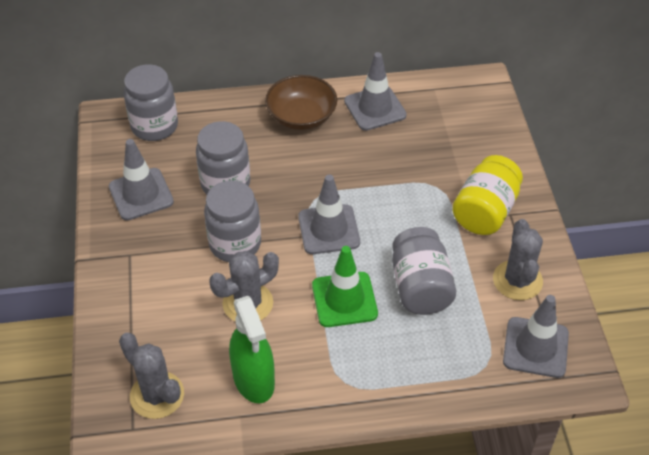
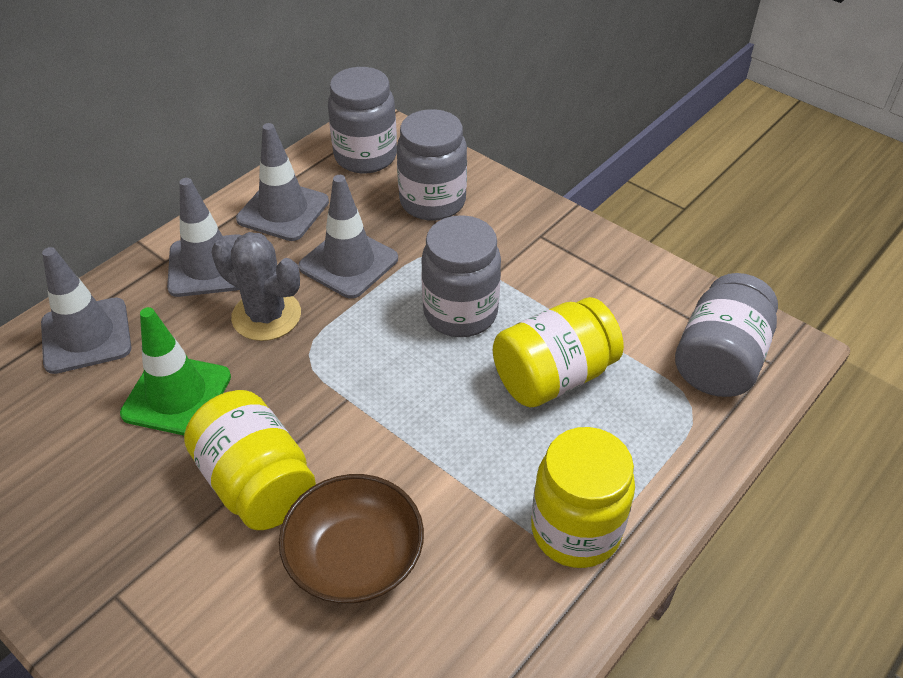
green spray bottle: [229,296,275,403] = 1 -> none = 0
grey cactus: [119,333,184,419] [209,251,279,322] [493,219,543,300] = 3 -> [212,232,301,341] = 1
yellow jar: [452,155,523,235] = 1 -> [184,390,316,530] [493,297,624,407] [531,427,635,568] = 3

